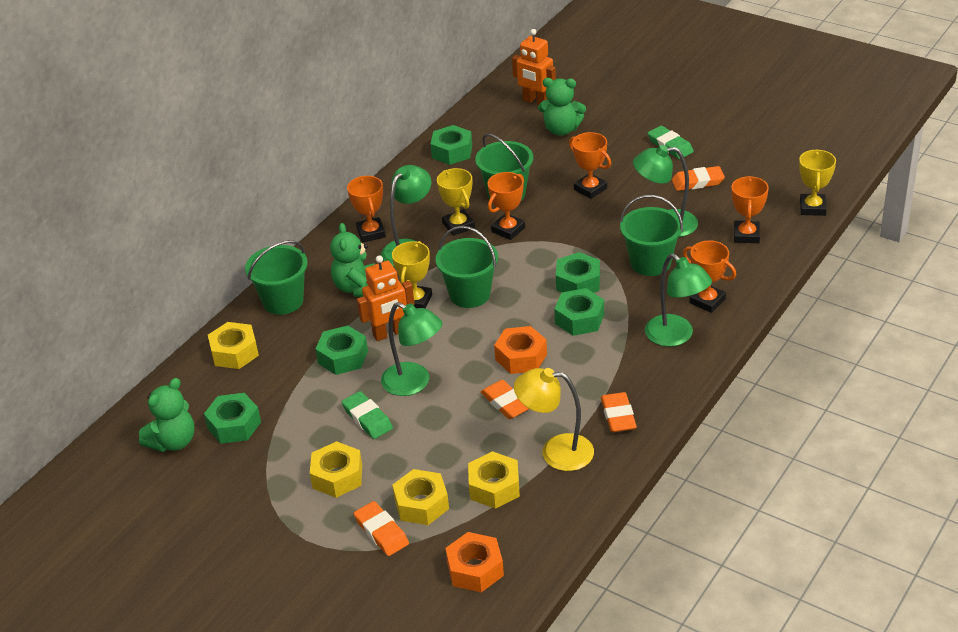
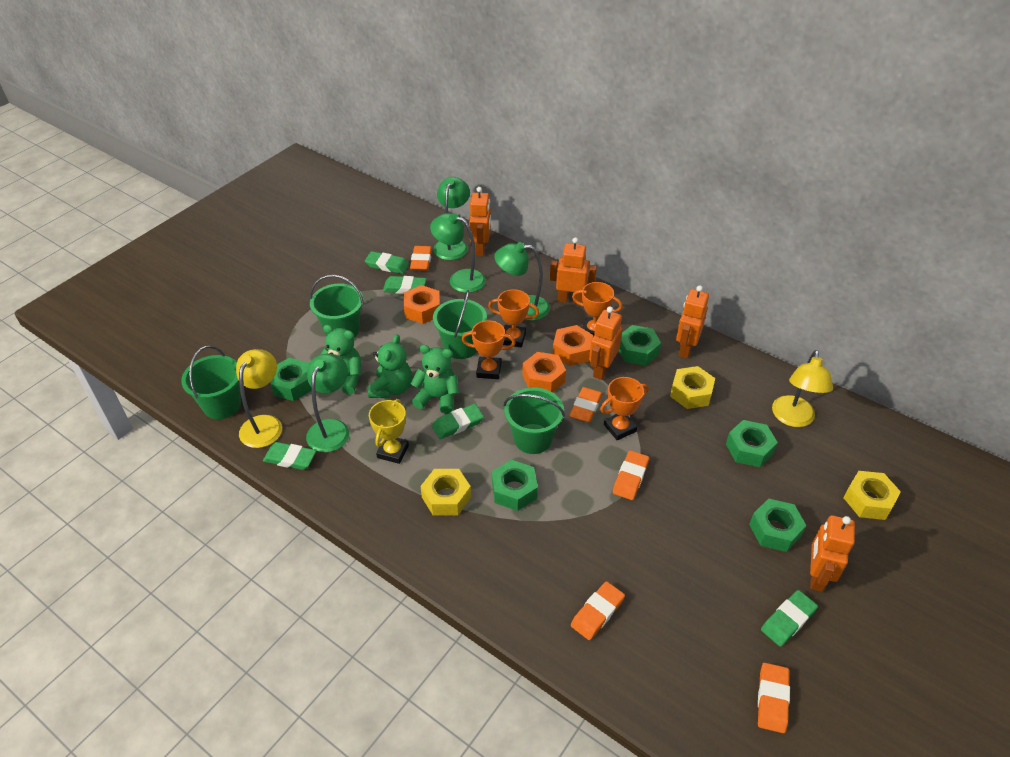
green eraser: [342,391,393,439] [648,126,694,159] = 2 -> [263,442,316,470] [365,251,409,274] [383,276,426,294] [432,404,484,439] [761,590,818,647] = 5
orange eraser: [354,501,409,556] [481,380,529,419] [601,392,637,432] [672,166,725,191] = 4 -> [410,246,432,271] [569,387,603,423] [571,581,625,640] [613,450,649,500] [758,663,790,733] = 5
orange nut: [445,532,504,592] [494,326,547,374] = 2 -> [404,285,440,324] [522,352,566,392] [553,325,593,366] = 3
orange robot: [357,255,415,341] [512,29,556,105] = 2 -> [469,187,491,256] [550,237,597,304] [589,307,622,380] [676,285,709,358] [810,515,855,592] = 5
orange trophy: [347,176,386,243] [488,172,525,240] [569,132,611,199] [683,241,736,313] [731,176,769,243] = 5 -> [462,320,515,379] [488,289,539,348] [572,282,622,337] [600,377,648,440] = 4
yellow lamp: [514,368,594,471] = 1 -> [236,349,282,448] [772,350,833,427] = 2
yellow nut: [208,322,259,369] [310,441,362,498] [392,469,449,525] [468,451,520,509] = 4 -> [420,469,471,516] [670,366,715,409] [844,471,901,520] = 3
yellow trophy: [392,241,432,309] [437,168,475,236] [799,149,836,216] = 3 -> [369,399,409,464] = 1

